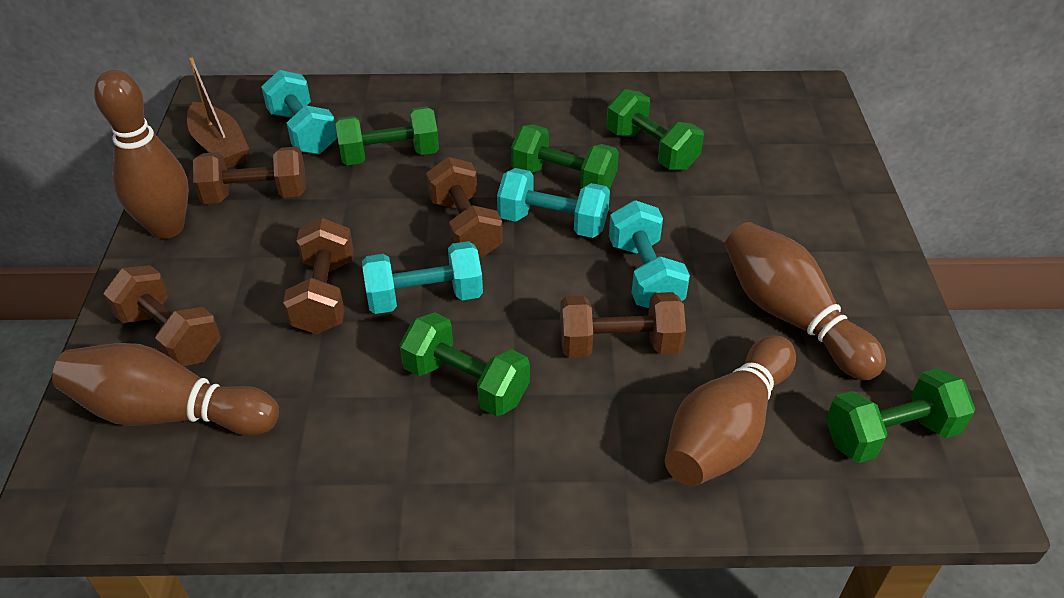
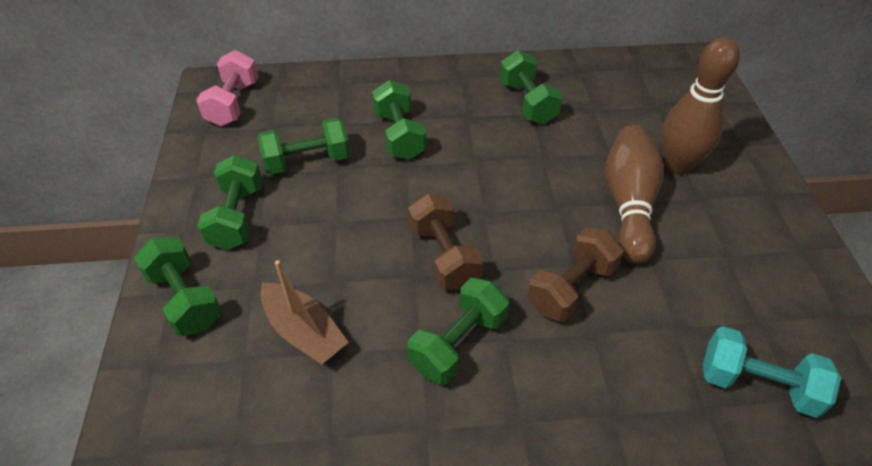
brown bowling pin: [52,343,279,436] [94,70,189,239] [665,335,796,486] [725,222,886,380] = 4 -> [605,125,664,264] [661,37,740,174] = 2
brown dumbbell: [103,265,221,366] [193,147,306,204] [283,218,354,334] [426,157,503,258] [560,292,686,358] = 5 -> [408,194,483,290] [527,227,624,322] = 2
green dumbbell: [335,106,439,165] [399,312,530,416] [511,125,619,190] [607,89,704,171] [826,368,975,463] = 5 -> [134,237,222,336] [198,155,262,250] [258,117,350,174] [372,80,426,160] [407,278,509,385] [499,50,563,124] = 6
pink dumbbell: none = 0 -> [196,50,258,126] = 1
turquoise dumbbell: [261,70,338,155] [362,241,483,314] [497,168,610,238] [609,200,690,308] = 4 -> [703,326,841,418] = 1

